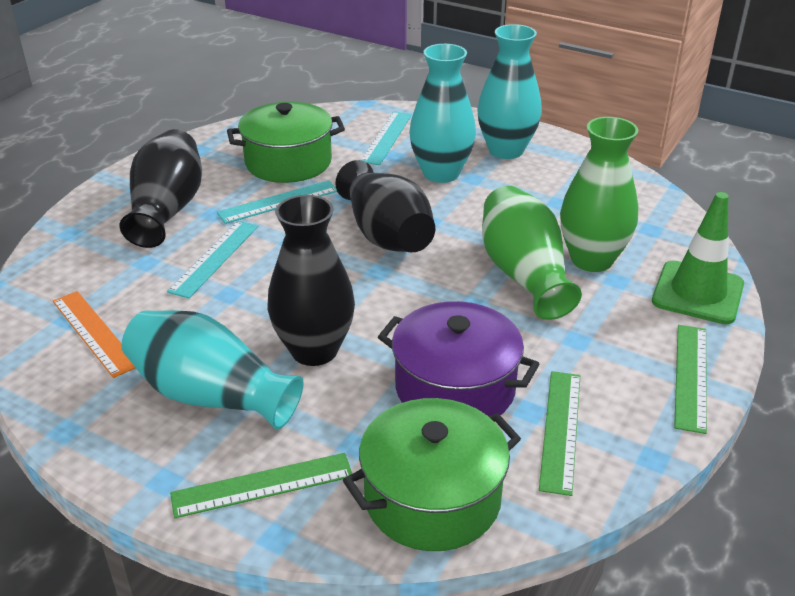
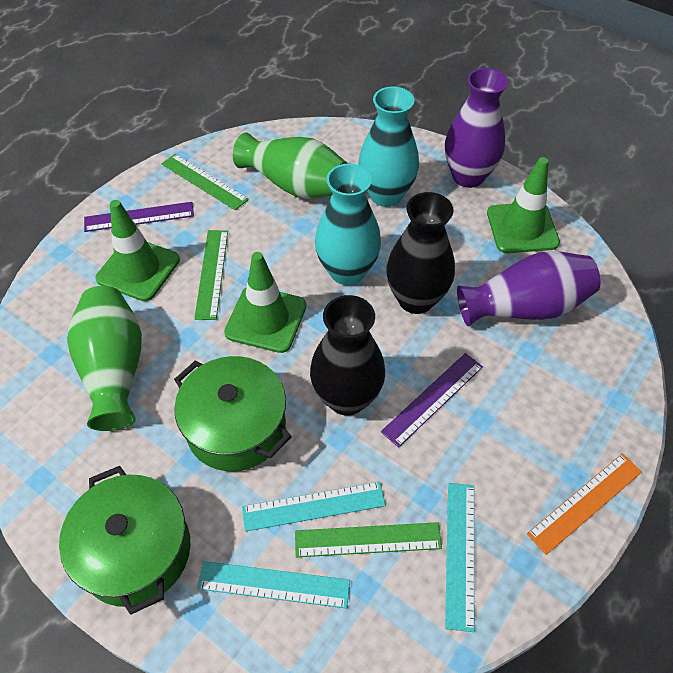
black vase: [120,129,202,248] [268,195,355,366] [335,160,435,252] = 3 -> [310,295,385,416] [386,192,455,314] = 2
green traffic cone: [652,192,744,324] = 1 -> [95,200,180,301] [224,252,306,353] [487,157,560,253] = 3
purple pot: [378,301,539,416] = 1 -> none = 0
purple ruler: none = 0 -> [84,202,194,232] [381,353,483,448] = 2
purple vase: none = 0 -> [445,68,508,188] [457,251,601,326] = 2
turquoise vase: [121,310,304,430] [409,44,476,183] [477,24,542,159] = 3 -> [315,163,381,285] [358,87,419,207] = 2

